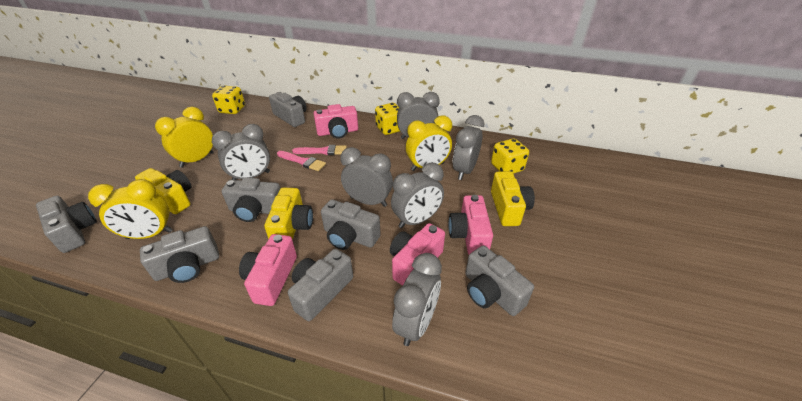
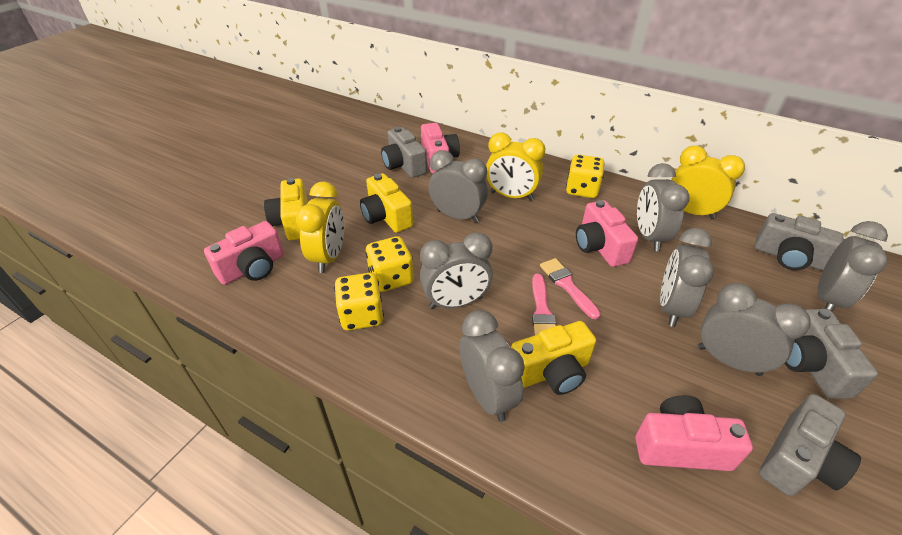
grey camera: [36,196,97,253] [140,226,219,283] [221,177,281,222] [269,92,307,127] [288,249,353,321] [321,199,381,250] [465,245,534,316] = 7 -> [381,127,427,178] [755,213,844,270] [759,394,861,496] [785,309,878,399] = 4
grey clock: [212,124,270,180] [341,147,393,207] [391,163,444,228] [392,253,442,346] [397,92,440,139] [453,115,484,180] = 6 -> [420,232,493,309] [429,150,488,223] [459,310,525,422] [637,163,690,251] [660,228,714,327] [698,283,810,376] [817,221,888,311] = 7

